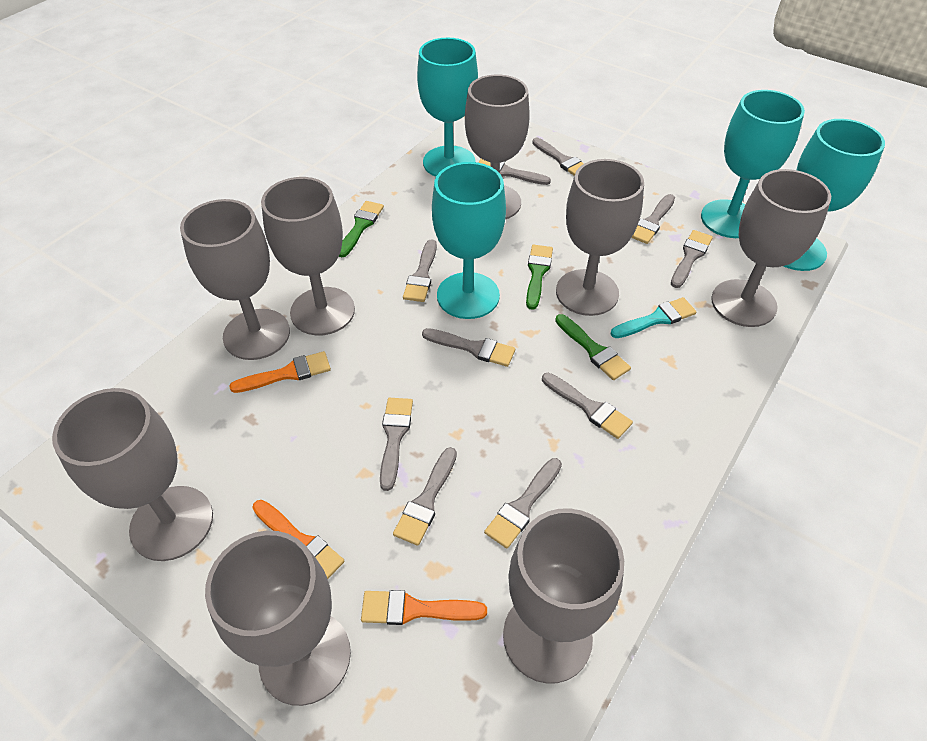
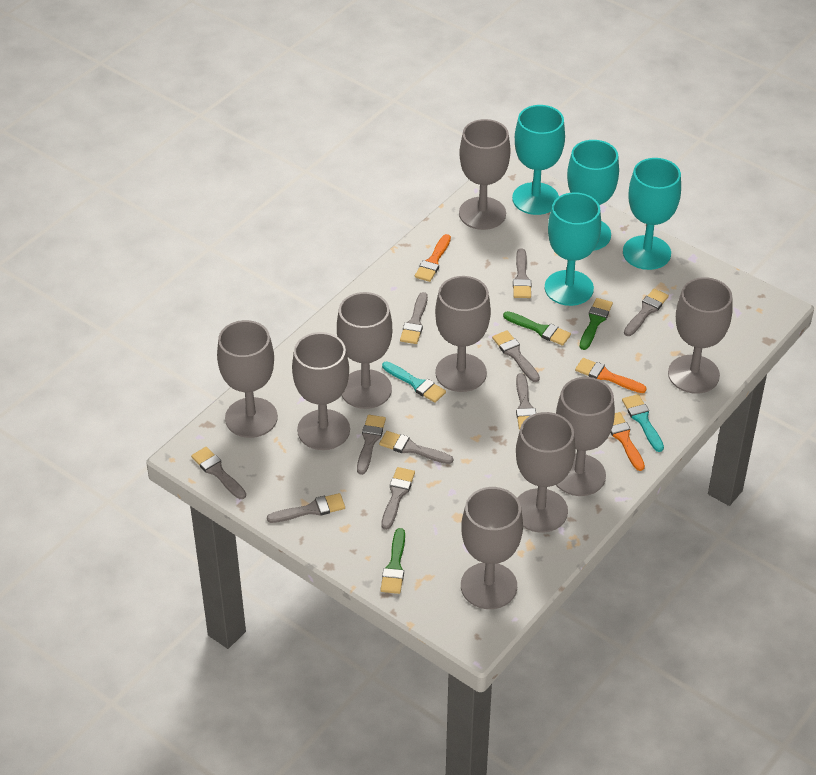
grey goblet: [52,388,213,561] [180,199,290,360] [205,531,351,706] [261,177,355,335] [465,74,530,219] [503,508,624,684] [556,159,644,316] [711,169,831,327] = 8 -> [217,320,278,438] [292,332,350,450] [337,292,392,409] [435,276,491,392] [459,119,510,230] [461,487,523,609] [516,412,576,532] [556,377,615,496] [668,277,733,394] = 9
turquoise brush: [610,297,696,338] = 1 -> [382,362,446,403] [622,394,664,452] = 2

